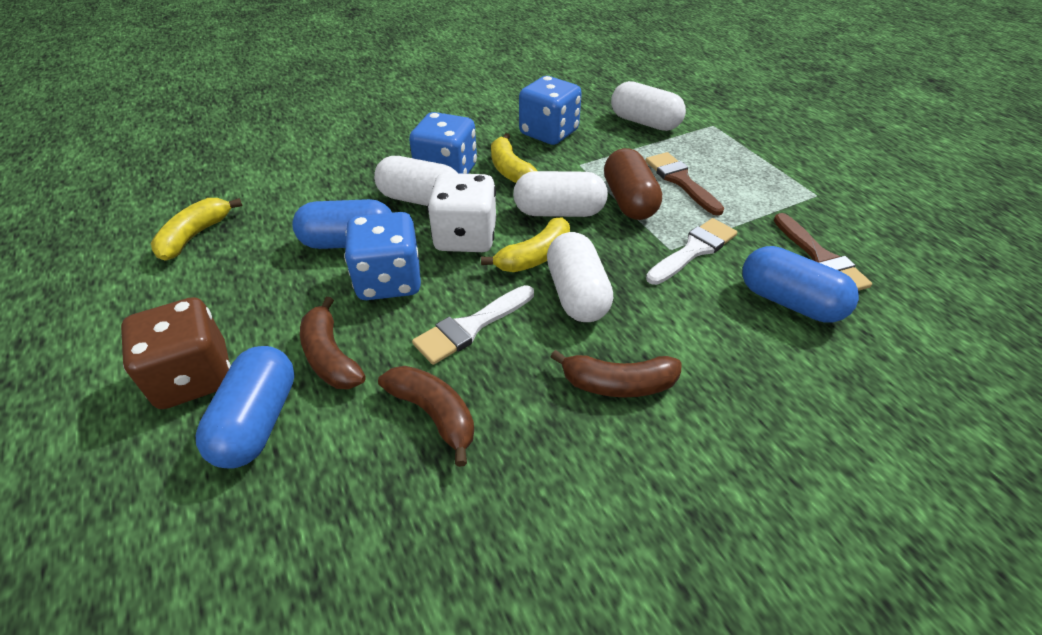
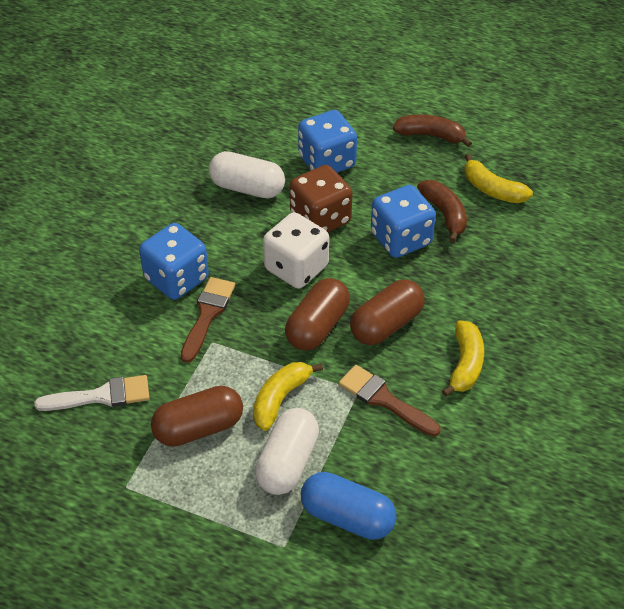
blue capsule: [196,346,295,468] [292,199,392,249] [743,246,859,323] = 3 -> [301,472,397,540] = 1
brown banana: [300,297,366,389] [378,366,474,467] [551,350,682,398] = 3 -> [393,115,472,147] [417,180,467,243] = 2
brown capsule: [604,148,662,220] = 1 -> [151,386,243,447] [285,278,350,351] [350,279,425,345] = 3
white brush: [412,285,534,365] [646,218,737,285] = 2 -> [34,375,150,411] = 1
white capsule: [374,156,457,206] [513,171,608,217] [547,232,613,322] [611,81,686,131] = 4 -> [209,151,285,198] [255,408,319,495] = 2

